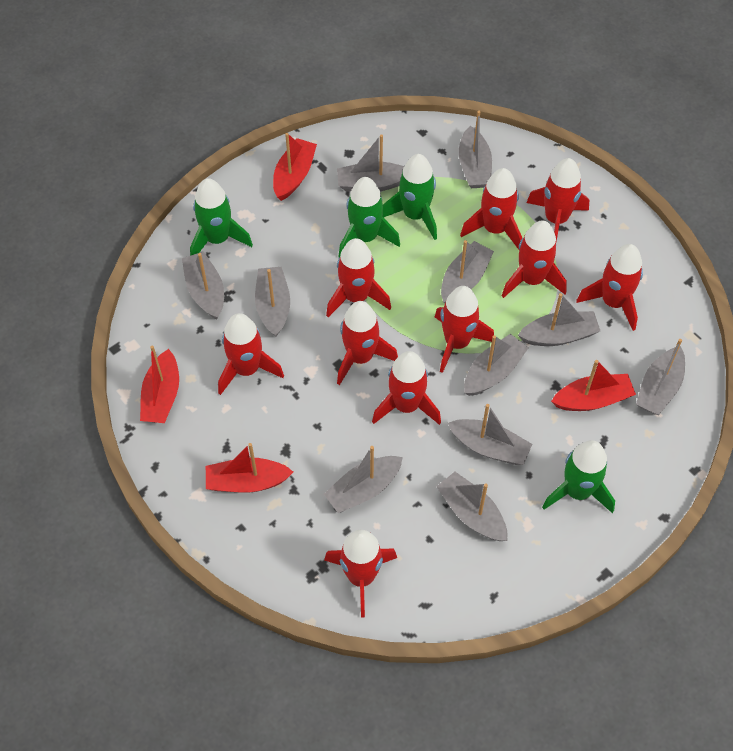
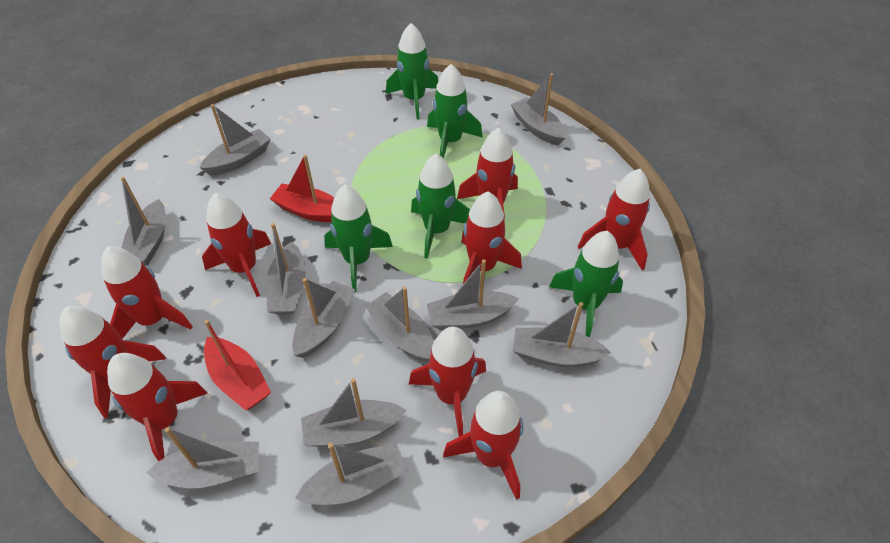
green rocket: [190,178,253,256] [338,177,400,257] [383,154,437,240] [542,440,615,513] = 4 -> [324,185,393,292] [386,23,438,120] [411,154,470,259] [427,64,483,158] [549,231,623,337] = 5
red boat: [140,346,179,423] [206,443,293,493] [273,133,317,201] [551,360,636,411] = 4 -> [204,320,271,411] [270,154,334,222] = 2
red rocket: [218,313,284,395] [324,529,397,618] [326,238,391,317] [337,301,398,385] [372,351,441,425] [435,286,494,373] [460,168,522,250] [502,220,567,298] [526,158,589,241] [576,244,643,331] = 10 -> [60,306,166,418] [101,246,193,339] [107,353,208,461] [202,193,271,297] [409,327,486,437] [443,391,523,500] [457,128,518,221] [461,192,522,284] [578,169,650,270] = 9

